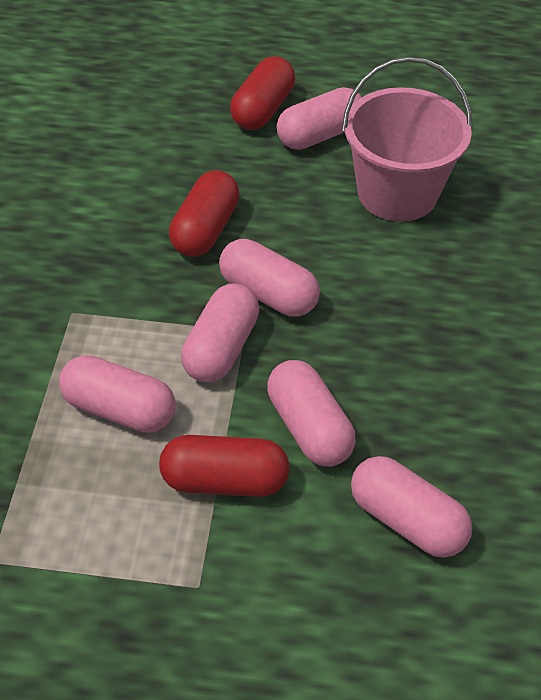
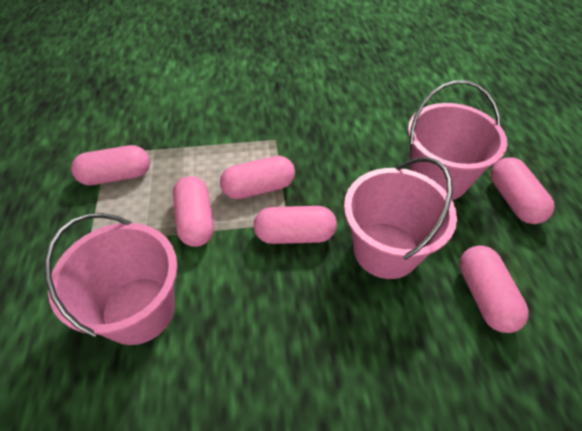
pink bucket: [342,57,473,222] = 1 -> [44,213,178,345] [344,157,457,279] [408,80,507,200] = 3
red capsule: [159,435,290,497] [169,170,240,257] [230,56,295,130] = 3 -> none = 0

